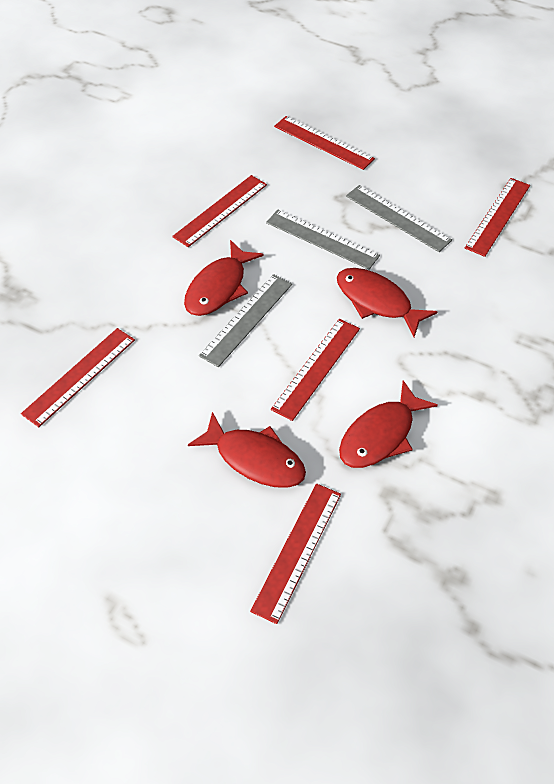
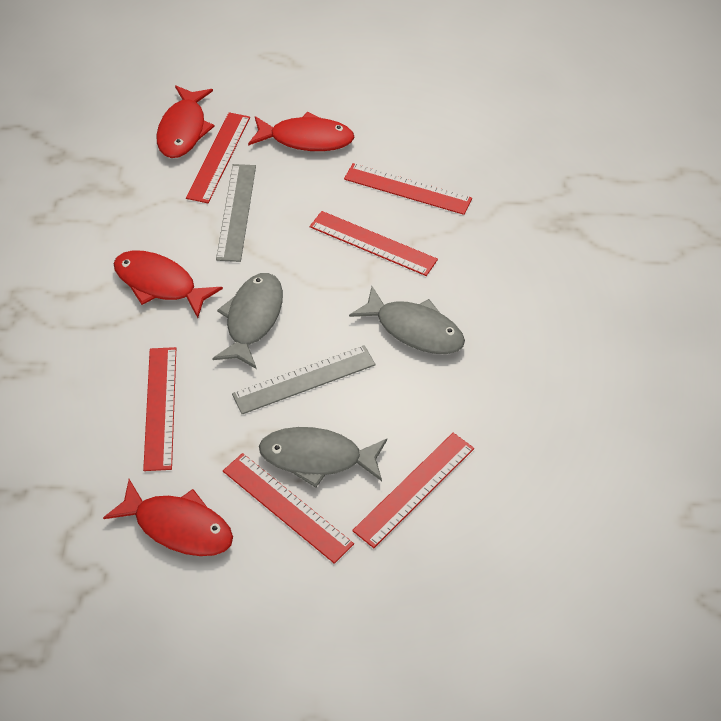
grey fish: none = 0 -> [212,273,283,369] [259,427,387,488] [349,286,465,354] = 3
grey ruler: [199,274,292,367] [266,210,380,270] [346,185,452,252] = 3 -> [216,164,256,262] [232,345,376,414] = 2

